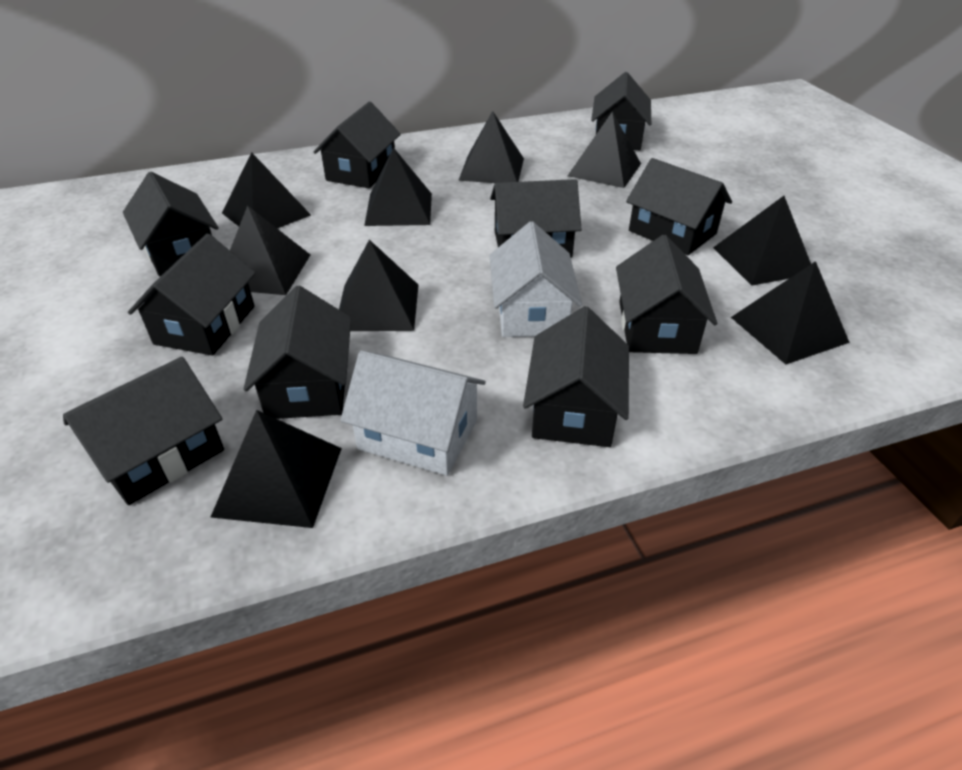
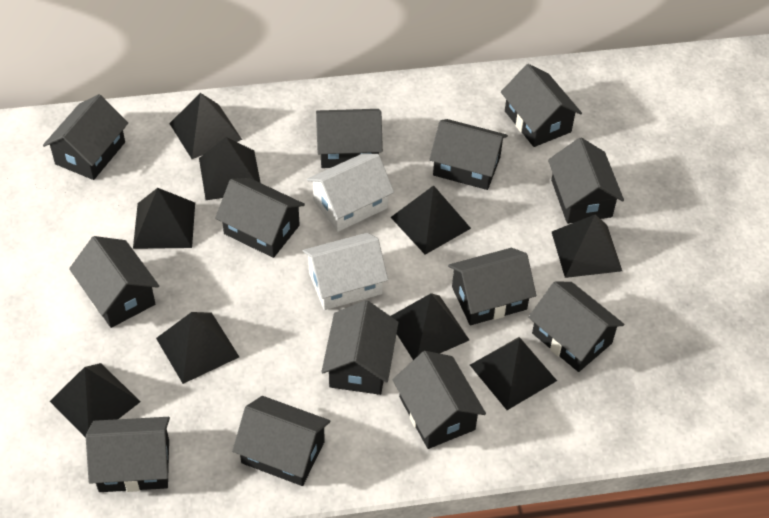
black house: [63,357,224,505] [123,172,219,276] [128,234,256,356] [244,286,351,419] [314,102,401,188] [490,179,582,258] [523,306,629,447] [591,72,651,150] [616,235,717,354] [626,158,732,255] = 10 -> [43,94,128,180] [69,236,159,328] [86,417,170,492] [215,178,305,258] [232,396,330,486] [316,109,383,168] [321,300,399,395] [393,351,486,449] [429,119,508,190] [448,248,536,325] [501,64,582,147] [528,281,624,372] [548,137,624,224] = 13

